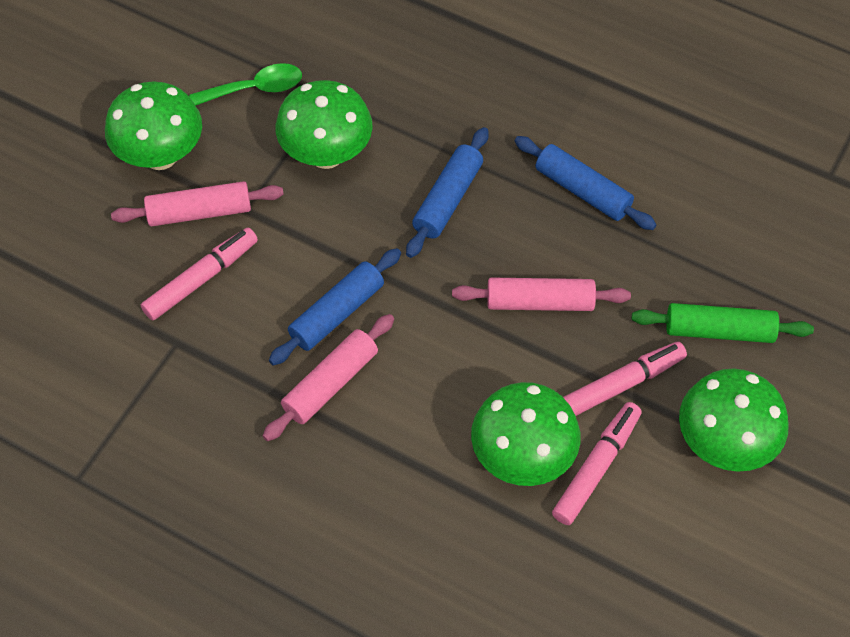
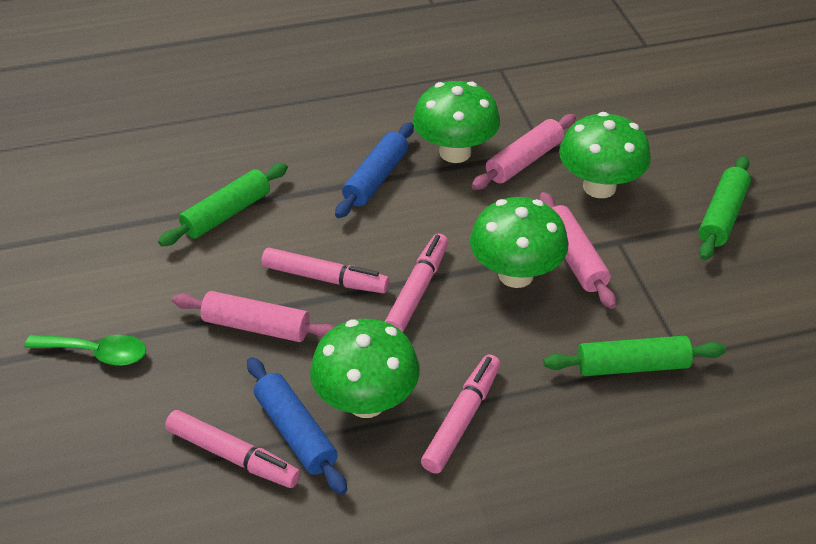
blue rolling pin: [269,248,401,366] [406,127,489,258] [515,136,657,230] = 3 -> [247,357,347,495] [335,122,414,218] = 2
green rolling pin: [632,303,814,343] = 1 -> [158,163,288,246] [543,336,726,376] [699,156,751,260] = 3
pink marker: [141,228,258,321] [552,402,642,525] [563,342,687,416] = 3 -> [165,410,301,488] [261,248,389,293] [385,233,448,332] [421,354,501,474] = 4

